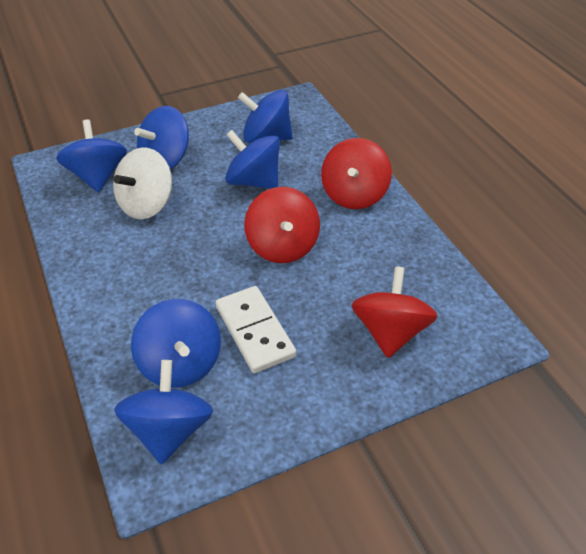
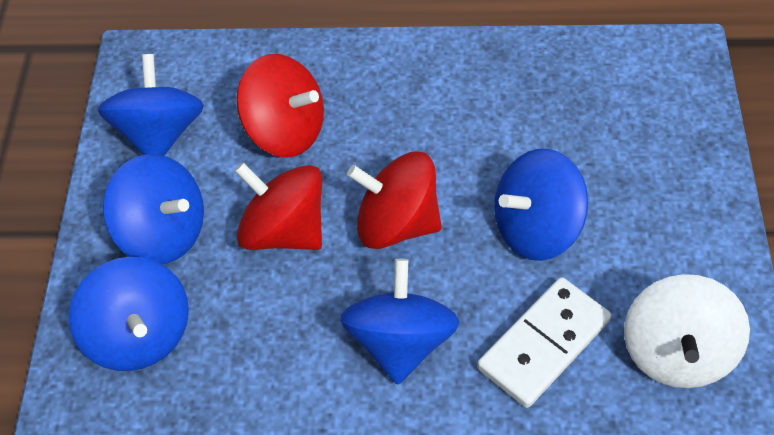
blue spinning top: [56,119,127,192] [114,360,213,464] [131,299,221,388] [134,106,189,169] [225,130,280,189] [238,90,292,143] = 6 -> [69,257,189,371] [98,54,204,156] [103,154,204,264] [340,259,460,385] [494,149,588,261] = 5

